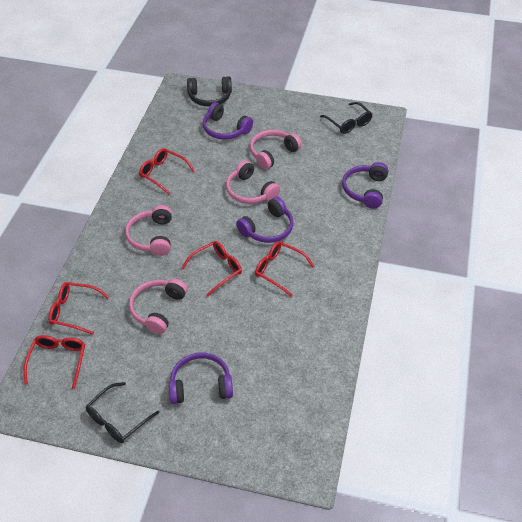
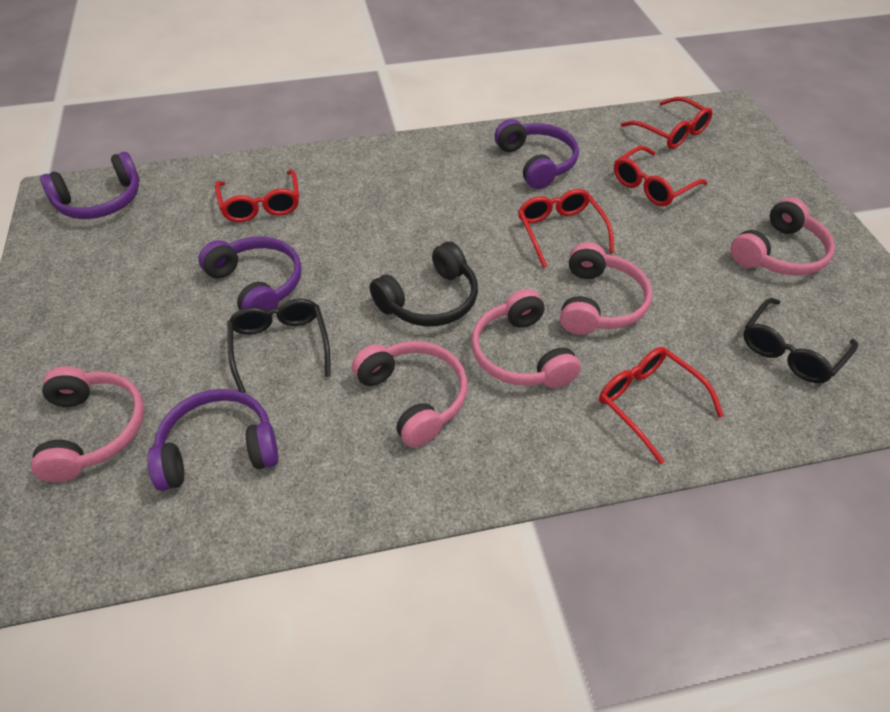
pink headphones: [125,205,172,256] [129,279,188,334] [226,160,280,204] [250,130,302,170] = 4 -> [31,366,144,482] [352,341,468,448] [471,289,581,388] [560,242,652,335] [730,197,835,276] = 5

